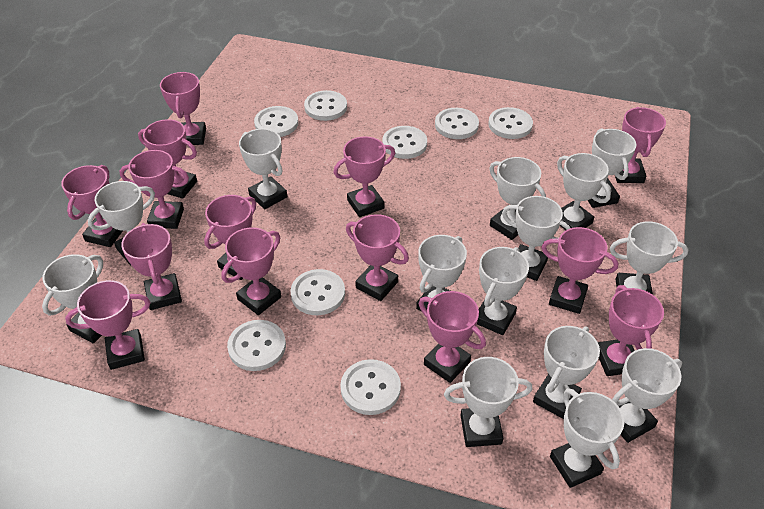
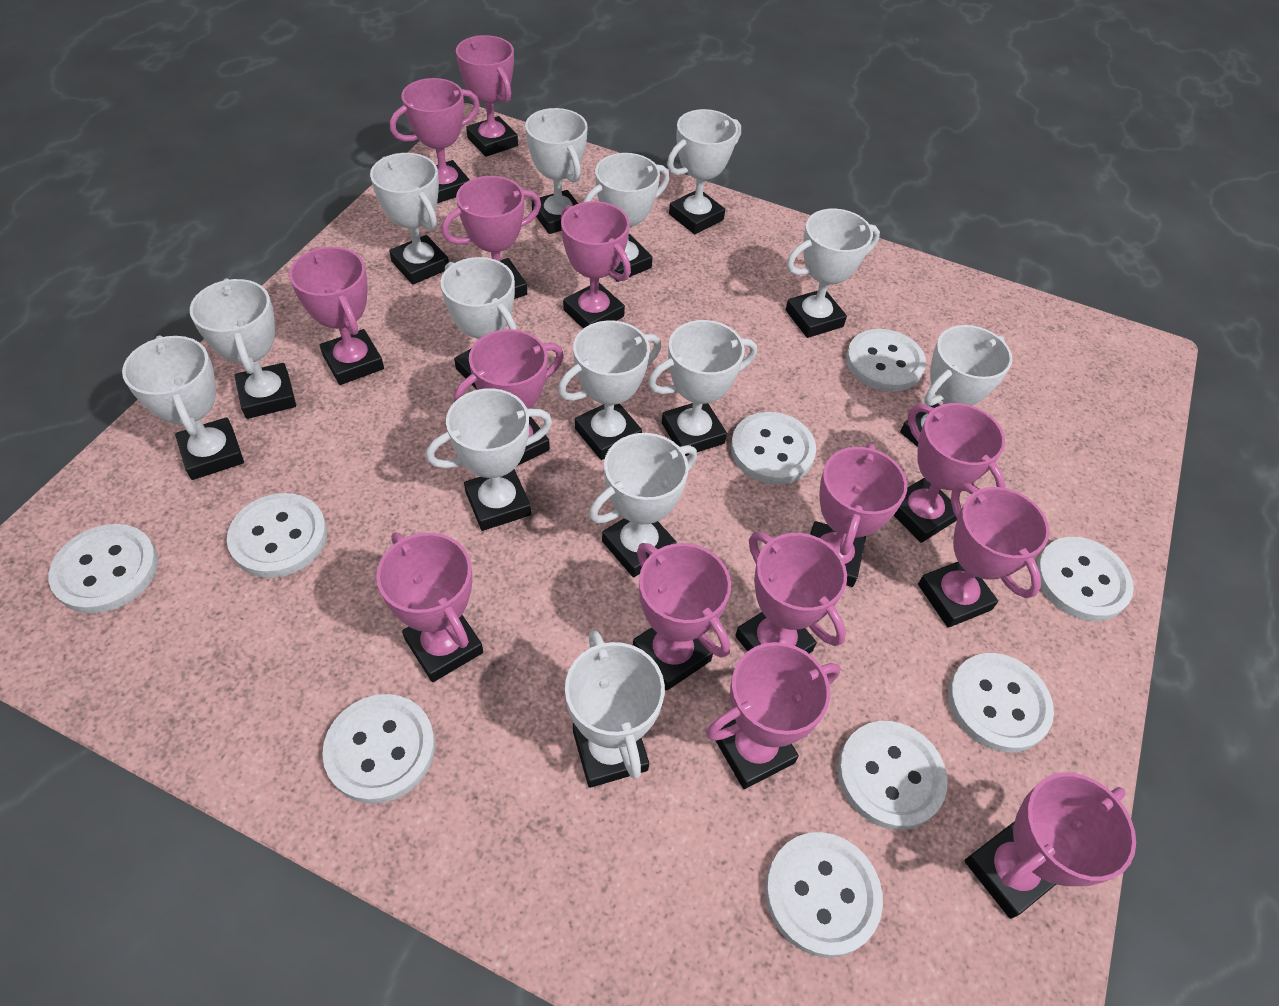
white button: [227,320,286,371] [254,106,298,137] [291,269,345,315] [304,90,347,121] [340,359,401,415] [382,126,427,159] [435,108,479,139] [488,107,533,139] = 8 -> [49,524,158,613] [227,493,327,578] [322,694,435,804] [731,412,816,484] [765,832,883,958] [838,721,947,830] [846,329,926,392] [948,653,1054,752] [1036,537,1134,621] = 9

